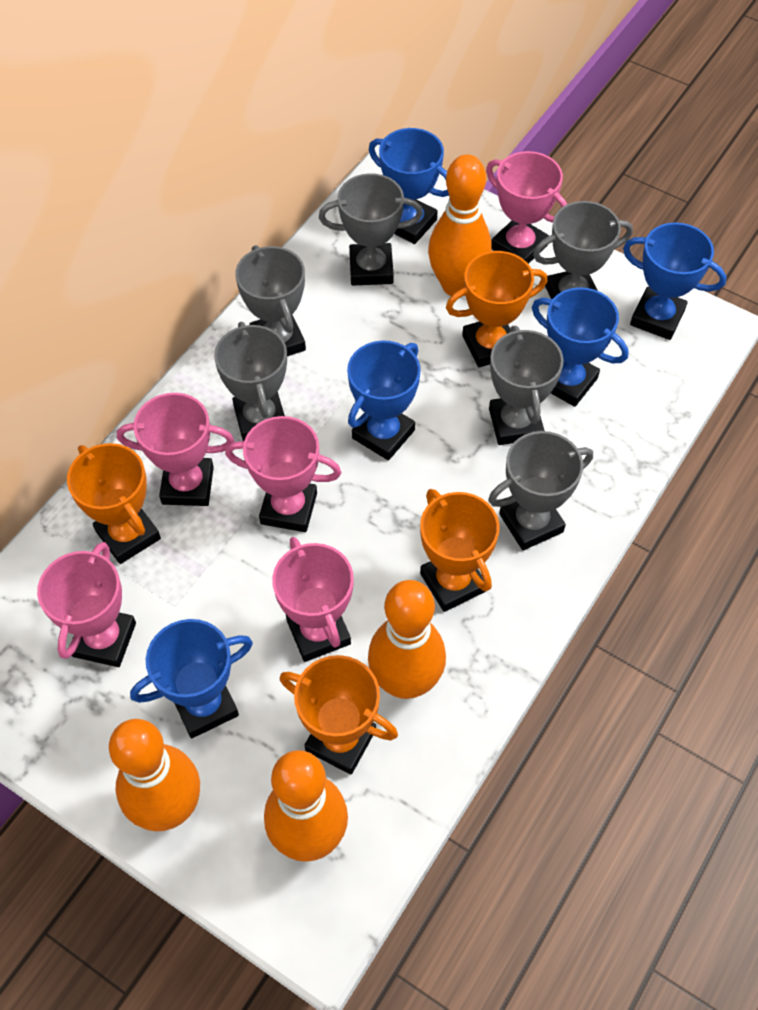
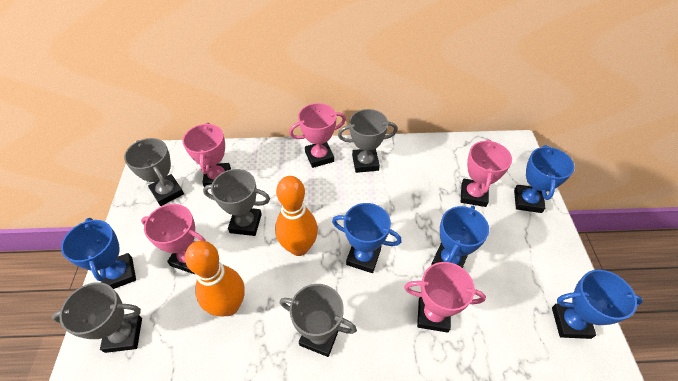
grey trophy: [214,322,287,441] [235,245,306,356] [319,173,423,286] [488,431,593,550] [489,326,564,445] [533,201,633,299] = 6 -> [52,282,142,353] [124,138,184,206] [203,169,270,236] [280,284,357,357] [338,109,398,173] = 5
orange bowling pin: [109,719,200,831] [264,750,348,862] [368,580,446,699] [428,154,492,296] = 4 -> [185,241,245,317] [275,176,318,256] = 2
orange trophy: [67,443,161,564] [280,655,398,774] [420,489,499,612] [446,251,547,367] = 4 -> none = 0

